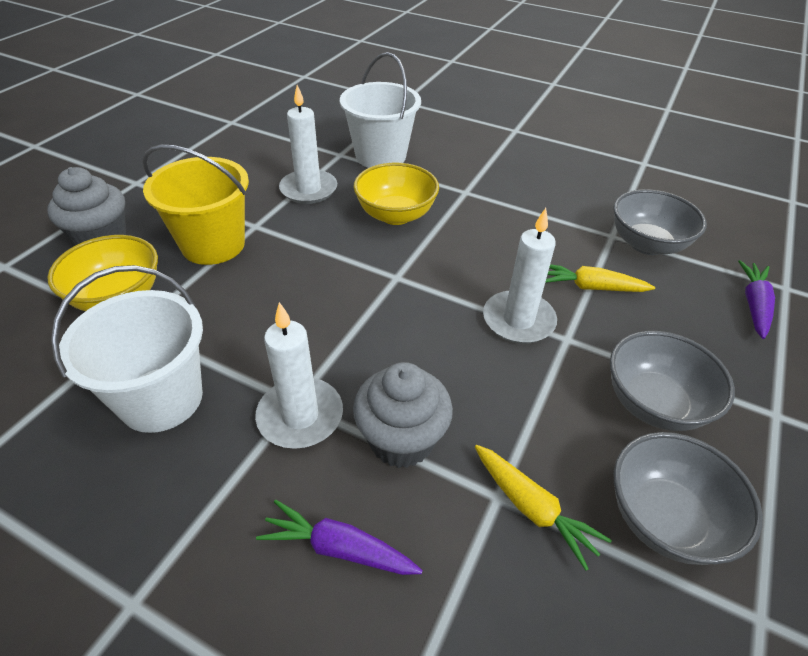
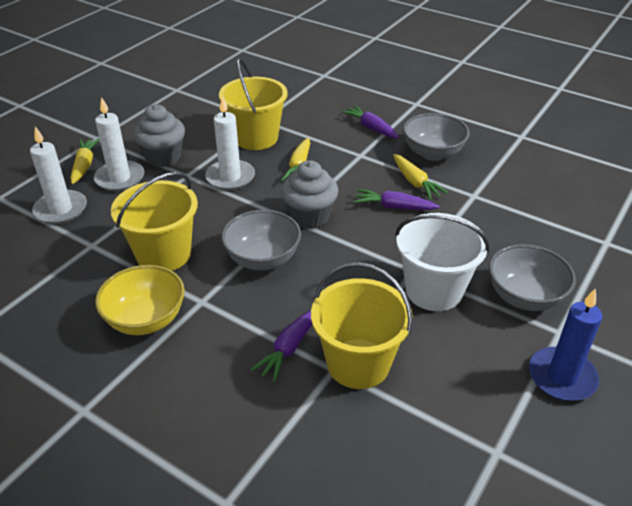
blue candle: none = 0 -> [529,288,602,401] = 1
purple carrot: [256,500,423,575] [738,260,775,339] = 2 -> [250,310,312,382] [341,105,399,138] [354,189,440,210] = 3
white bucket: [51,265,203,433] [340,52,421,168] = 2 -> [395,213,489,311] = 1
yellow bowl: [47,235,158,311] [353,163,439,225] = 2 -> [95,265,185,335] = 1
yellow bucket: [142,145,249,265] = 1 -> [111,172,198,271] [219,58,287,150] [311,262,413,389] = 3
yellow carrot: [475,445,612,571] [545,264,655,292] = 2 -> [70,138,100,184] [281,138,310,181] [393,154,448,200] = 3

